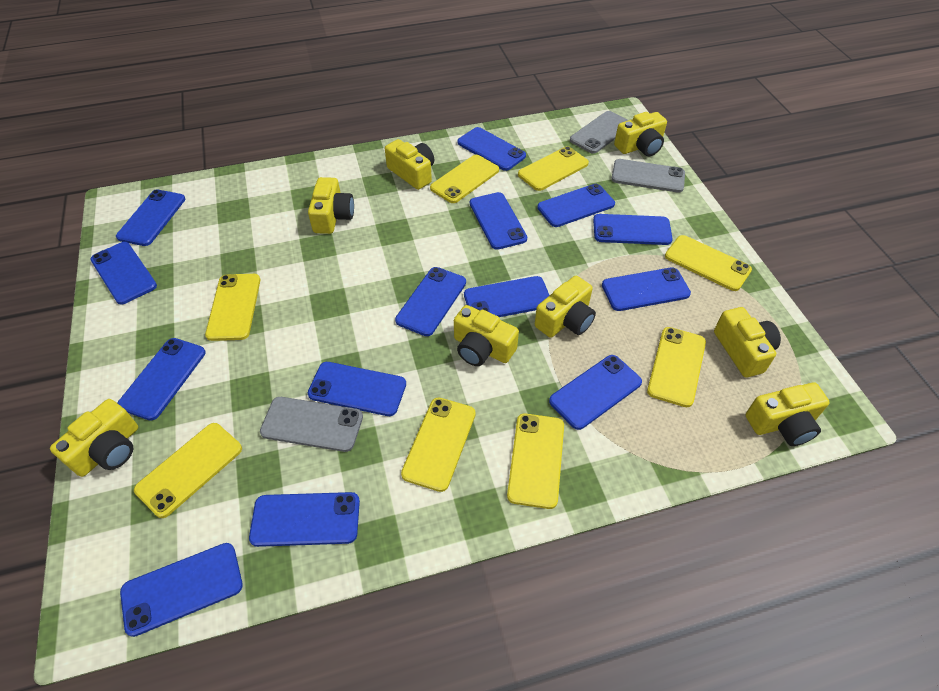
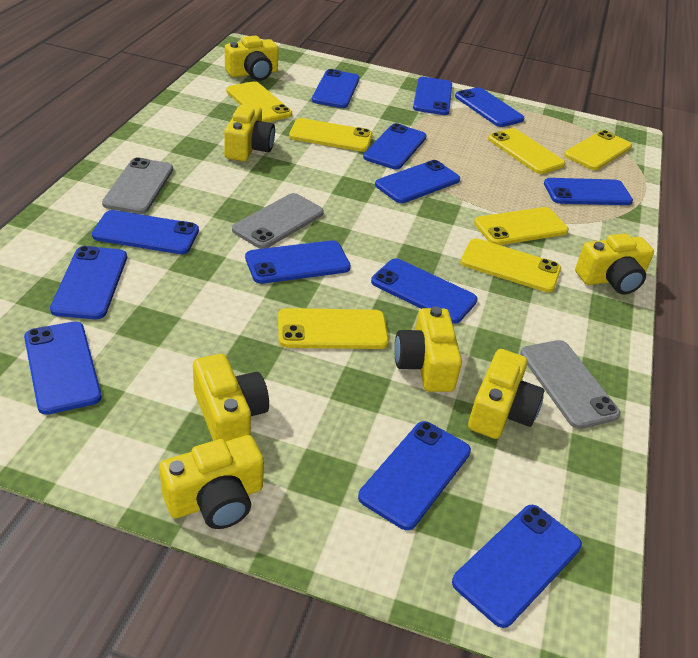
blue phone: [90,242,157,305] [116,189,185,246] [118,338,206,421] [120,543,243,637] [249,492,360,547] [308,362,406,416] [395,267,466,336] [457,127,526,171] [464,276,550,317] [470,192,527,250] [537,184,615,227] [549,355,642,430] [593,214,673,245] [602,267,691,311] = 14 -> [24,321,102,415] [50,246,127,319] [92,210,199,254] [245,240,351,284] [312,69,360,108] [358,421,471,530] [363,123,427,169] [371,258,477,324] [375,160,460,203] [413,77,452,115] [452,505,582,628] [455,87,524,127] [544,178,633,205] = 13
yellow camera: [50,399,138,477] [308,177,354,234] [385,139,434,190] [454,305,519,366] [535,276,596,338] [614,112,667,156] [714,307,781,377] [746,382,830,446] = 8 -> [160,435,264,529] [193,354,269,441] [224,104,275,161] [225,36,279,81] [394,306,462,392] [468,349,545,439] [575,233,654,294] = 7
yellow phone: [134,423,242,518] [205,274,260,341] [401,397,476,492] [430,155,499,203] [507,413,564,509] [518,146,589,191] [647,327,706,407] [665,235,752,291] = 8 -> [226,81,292,122] [278,308,389,349] [289,118,373,152] [460,238,561,292] [474,207,569,245] [488,128,565,174] [564,130,632,170] = 7

